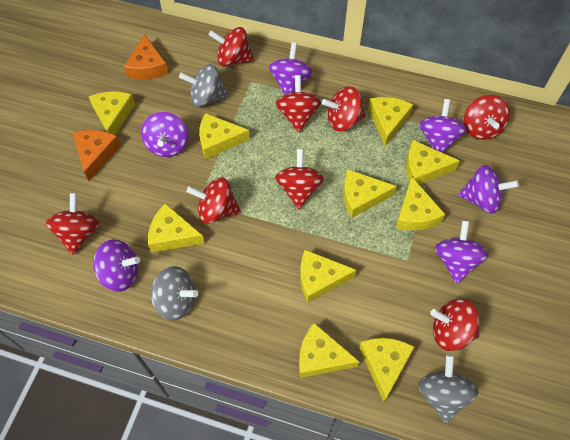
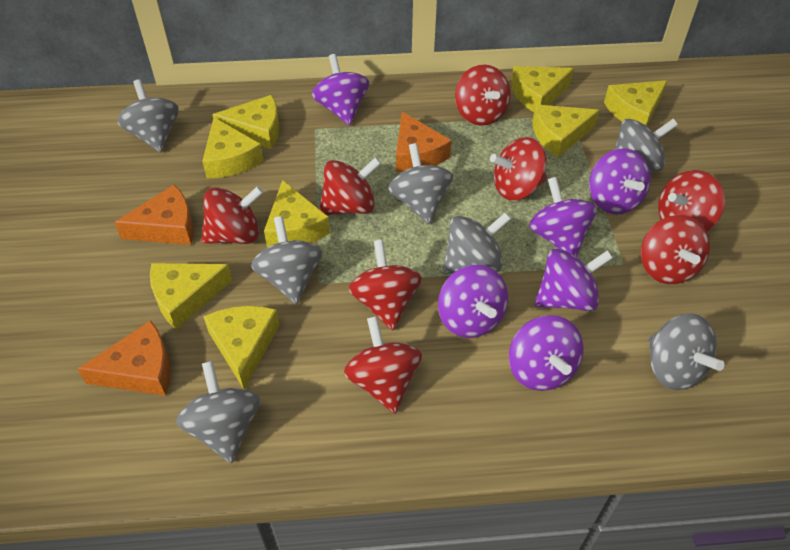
grey spinning top: [151,266,198,321] [179,64,229,107] [418,354,478,423] = 3 -> [117,79,179,152] [176,361,260,463] [251,216,322,304] [388,143,453,224] [443,212,511,274] [614,119,678,172] [648,313,725,390] = 7
orange cheese: [73,130,121,181] [124,34,169,80] = 2 -> [77,320,171,396] [114,185,194,245] [396,112,451,172] = 3
yellow cheese: [89,91,135,135] [148,203,205,253] [199,113,250,159] [299,323,360,378] [300,250,357,303] [343,169,397,218] [359,338,414,402] [368,97,413,146] [395,176,445,231] [406,140,460,184] = 10 -> [150,263,233,329] [202,117,264,178] [203,306,280,389] [212,95,280,149] [264,180,330,247] [511,66,574,112] [532,104,599,157] [604,80,668,126] = 8

